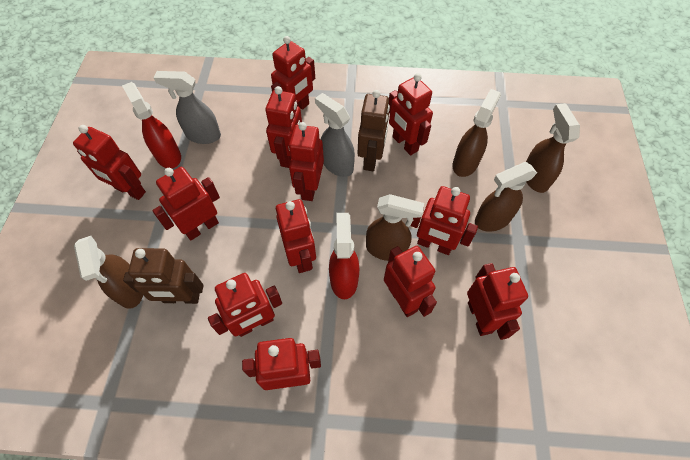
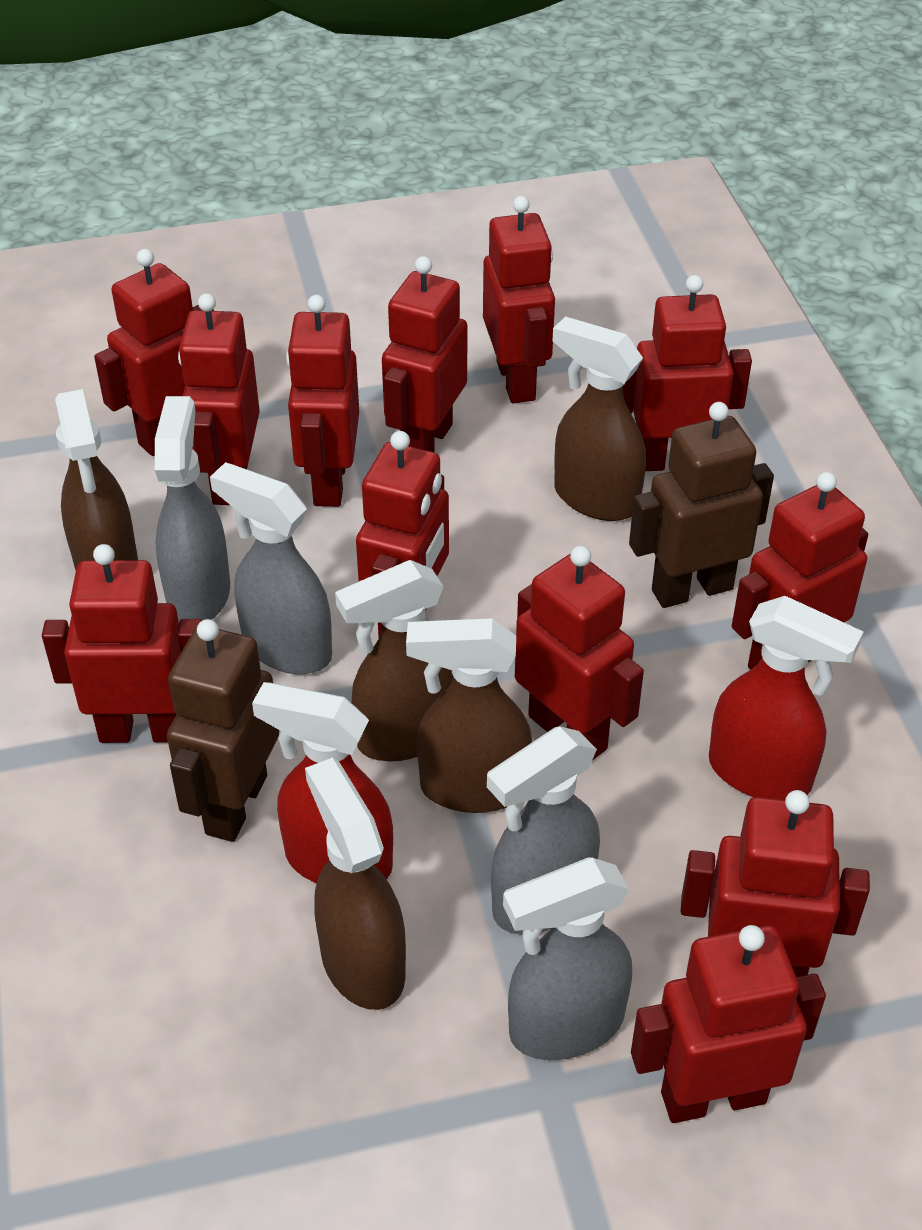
grey spray bottle: [154,71,221,144] [315,93,355,177] = 2 -> [155,396,230,621] [210,462,332,674] [487,726,600,935] [503,857,632,1060] = 4

